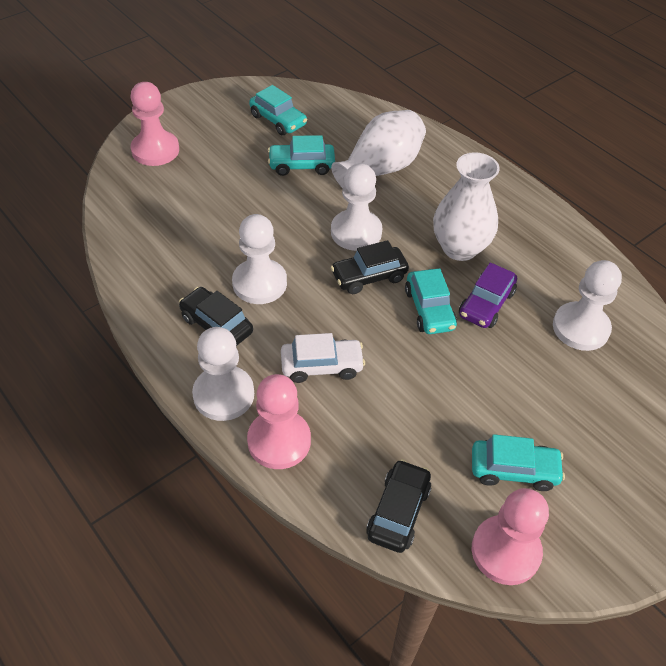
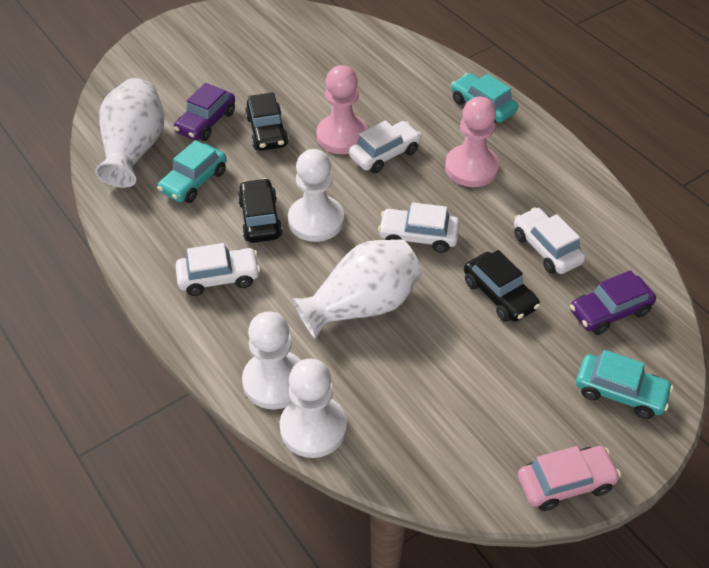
pink car: none = 0 -> [518,446,621,511] = 1
pink pawn: [131,82,179,166] [247,374,311,469] [472,488,549,585] = 3 -> [317,65,368,154] [445,97,499,187] = 2
purple car: [459,262,517,328] = 1 -> [174,83,235,141] [570,270,656,335] = 2
turquoise car: [249,85,307,135] [268,135,335,176] [405,268,457,334] [472,434,565,491] = 4 -> [157,140,227,203] [451,73,518,123] [576,350,673,419] = 3
white car: [281,333,365,383] = 1 -> [175,243,260,296] [349,120,422,173] [378,202,460,253] [514,207,586,274] = 4
white pawn: [192,327,254,421] [232,214,287,304] [331,163,382,251] [553,260,622,351] = 4 -> [242,311,301,409] [280,359,347,458] [288,149,344,242] = 3

